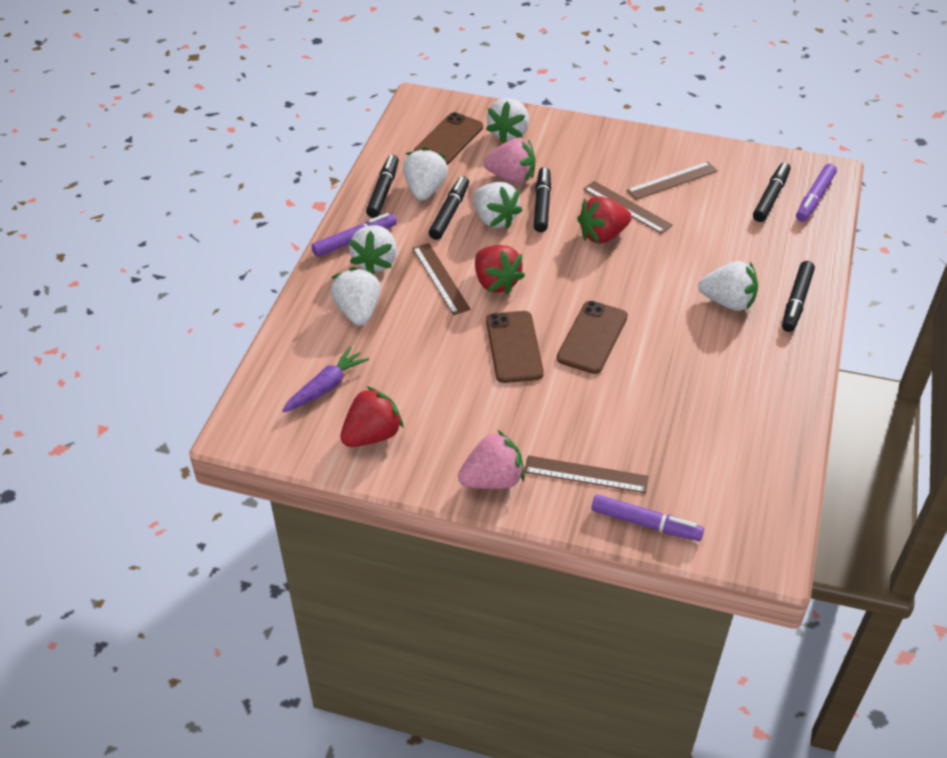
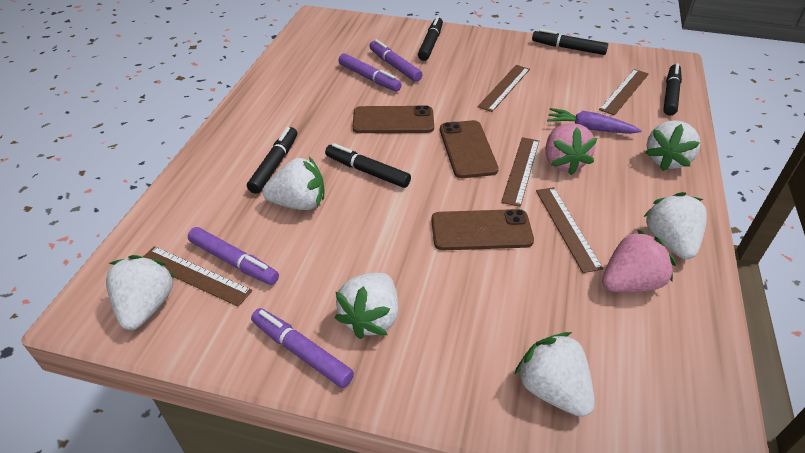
brown ruler: [412,243,471,315] [524,455,648,493] [583,181,672,234] [627,162,717,200] = 4 -> [143,246,252,307] [477,65,530,112] [501,137,539,207] [536,187,603,273] [599,69,649,115] = 5
purple marker: [311,213,397,257] [591,494,704,541] [796,164,837,222] = 3 -> [188,227,279,285] [251,308,354,388] [339,53,402,91] [369,39,423,82] = 4
red strawberry: [340,386,404,447] [475,245,525,294] [577,196,632,244] = 3 -> none = 0

